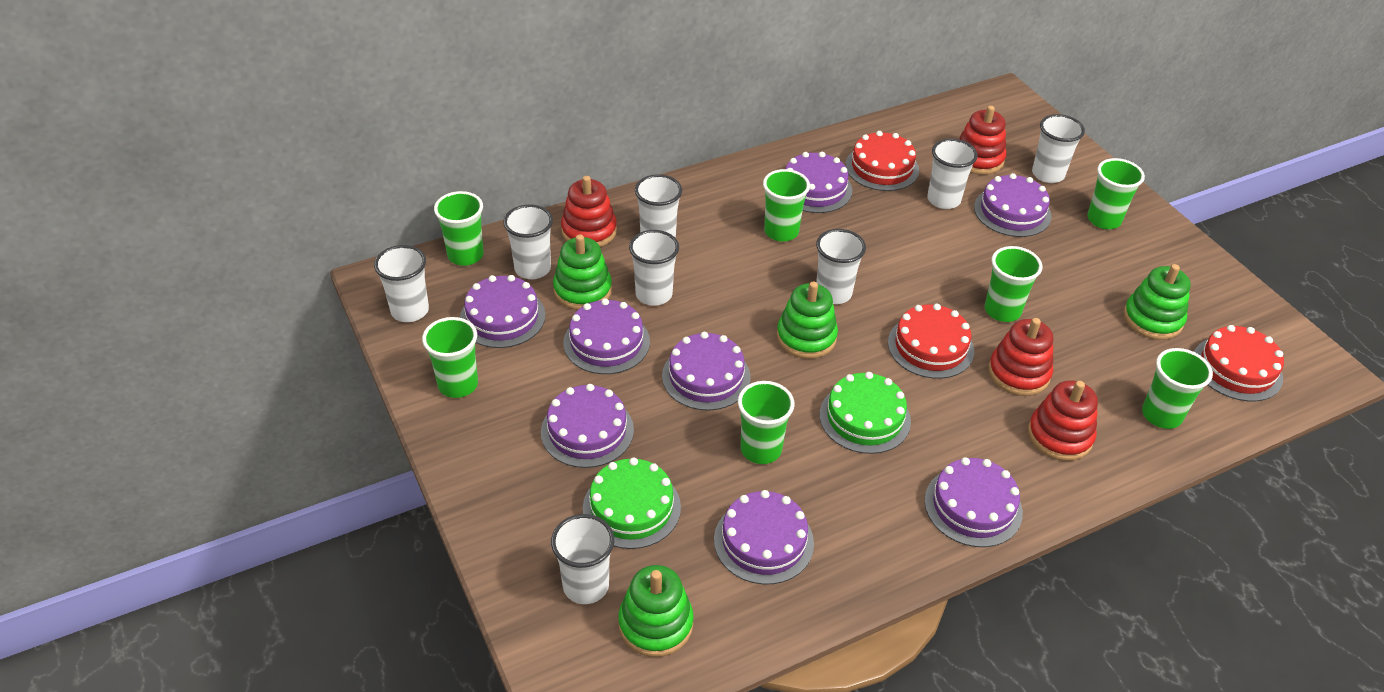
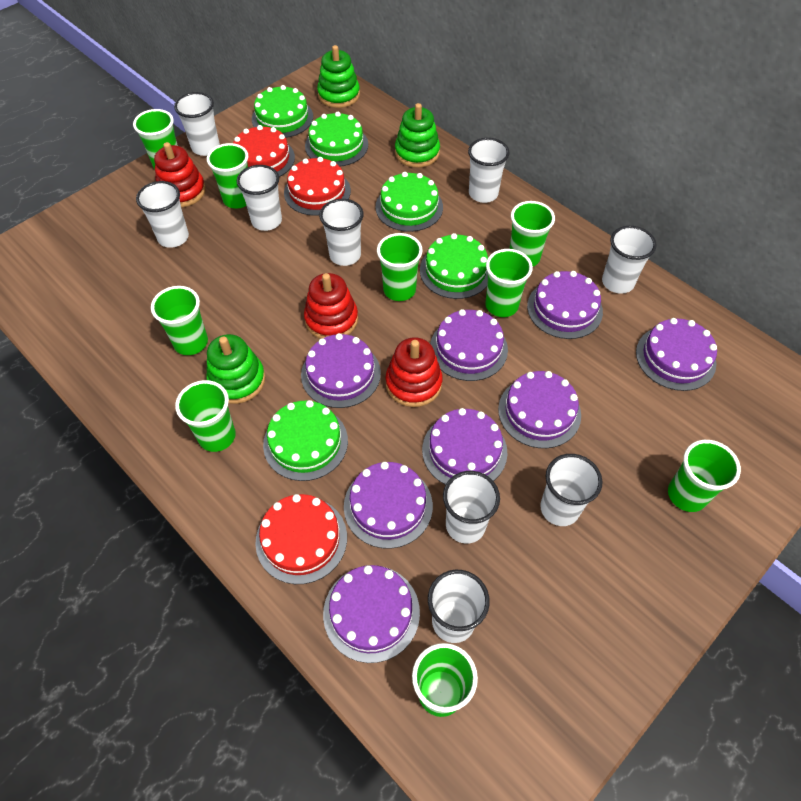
green cake: [583,457,681,549] [820,372,911,454] = 2 -> [252,85,313,138] [263,400,348,481] [305,112,368,167] [376,172,443,232] [420,233,488,299] = 5
green cup: [422,317,478,398] [434,191,484,266] [738,381,794,464] [763,169,810,242] [985,246,1043,322] [1087,158,1145,229] [1142,348,1213,429] = 7 -> [133,109,178,169] [151,286,208,355] [175,380,236,452] [207,143,248,209] [377,233,423,301] [412,643,478,717] [485,249,533,317] [509,201,555,267] [668,440,741,512] = 9
green stacking toy: [553,234,612,310] [618,565,694,657] [777,281,838,359] [1123,264,1191,340] = 4 -> [206,334,265,404] [317,45,360,108] [395,103,440,168] = 3
red stacking toy: [561,176,617,247] [959,105,1006,175] [988,318,1053,396] [1028,381,1098,461] = 4 -> [154,142,206,207] [304,273,358,339] [385,337,443,407] = 3
white cup: [374,245,429,322] [503,204,553,279] [551,514,614,604] [629,230,679,306] [635,174,682,238] [816,229,866,304] [927,139,978,209] [1032,114,1085,183] = 8 -> [136,181,189,248] [174,92,220,156] [237,165,282,231] [319,199,364,266] [428,570,490,643] [443,471,500,544] [468,138,510,203] [540,454,602,526] [602,226,657,294] = 9

